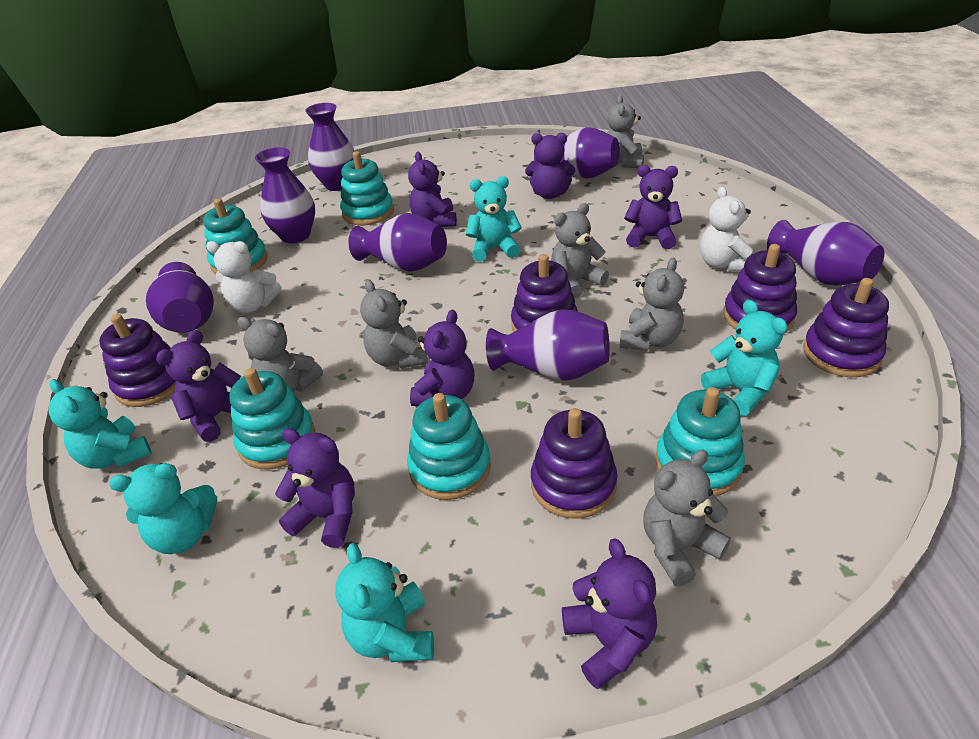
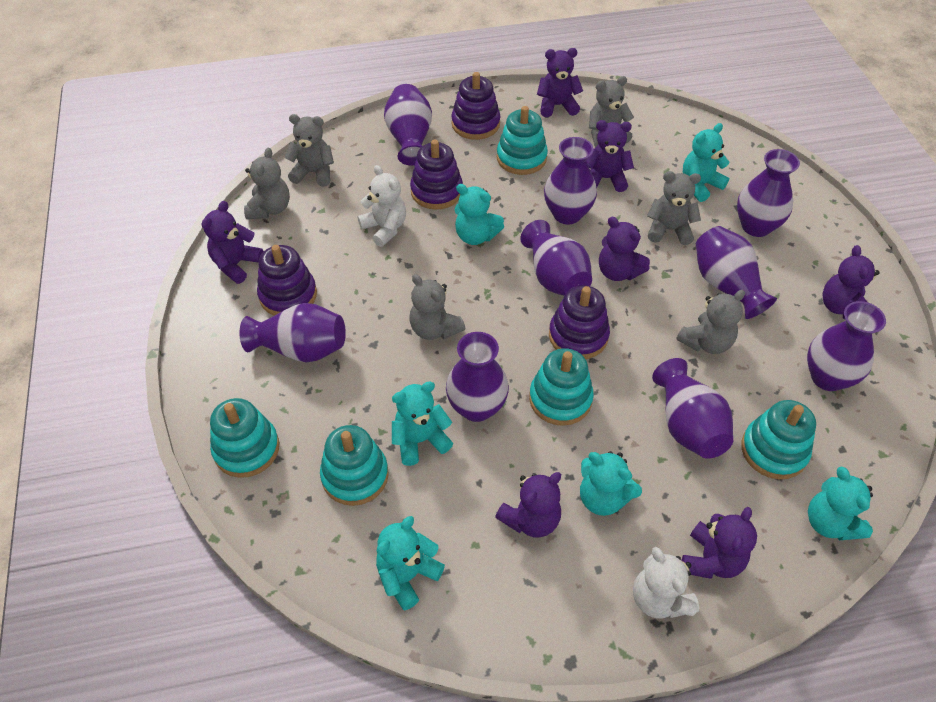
purple stacking toy: [99,314,177,407] [511,254,578,332] [531,408,618,519] [723,244,797,334] [803,278,889,377] = 5 -> [257,245,317,316] [410,140,463,210] [451,72,500,140] [549,285,610,359] = 4
purple vase: [146,262,214,333] [255,147,315,243] [305,103,355,191] [348,213,447,272] [486,309,610,381] [534,127,620,178] [767,220,884,286] = 7 -> [239,303,346,362] [384,84,432,165] [446,332,509,422] [520,220,592,296] [544,137,597,224] [652,358,733,459] [696,226,777,319] [737,149,800,237] [807,301,886,391] = 9
turquoise teddy bear: [48,379,152,469] [109,463,217,554] [335,543,434,662] [466,176,522,262] [701,300,788,416] = 5 -> [376,516,445,610] [392,381,453,466] [454,184,504,245] [580,451,642,516] [683,123,729,202] [808,466,873,540] = 6

